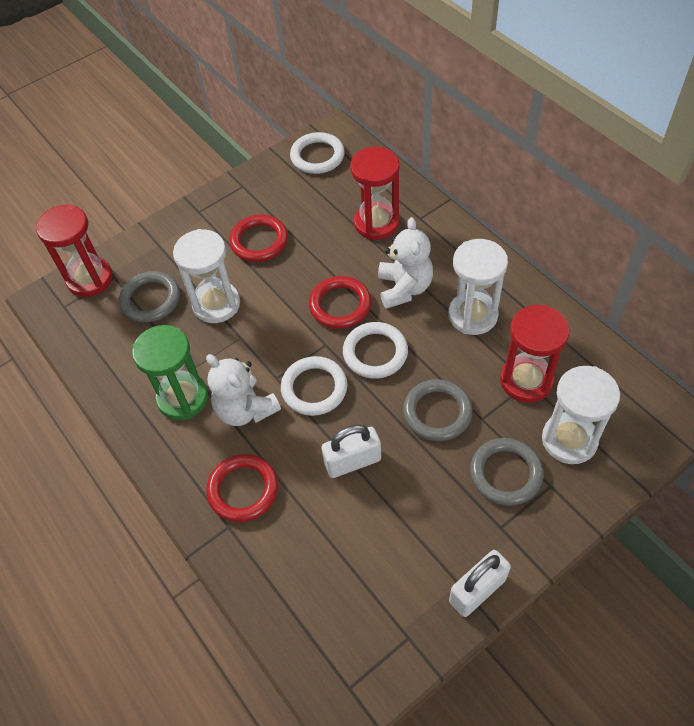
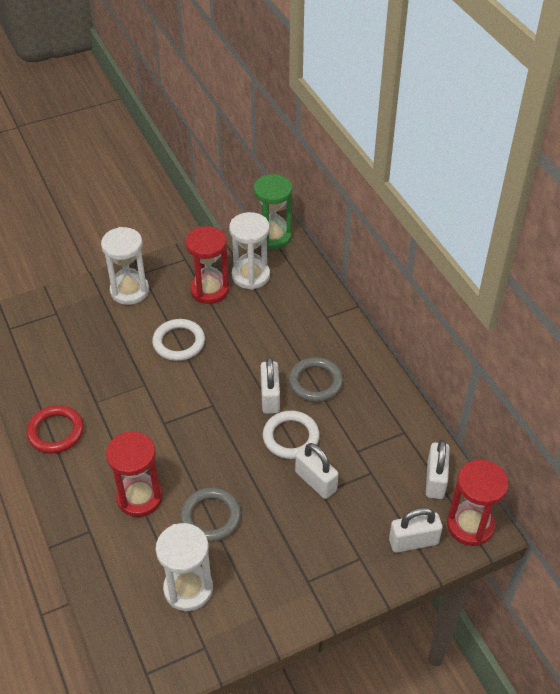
grey ring: [119,271,180,323] [403,379,473,441] [470,438,544,506] = 3 -> [180,487,241,542] [289,357,343,402] = 2
red ring: [206,454,278,522] [229,215,288,262] [309,276,371,329] = 3 -> [26,405,84,453] = 1
white padlock: [322,425,381,478] [449,550,511,617] = 2 -> [261,357,280,414] [295,443,338,499] [389,507,443,553] [426,440,450,499] = 4
white ring: [281,356,348,416] [290,132,345,174] [343,322,408,379] = 3 -> [152,319,205,361] [263,411,320,459] = 2
white teddy bear: [206,354,281,426] [378,217,433,309] = 2 -> none = 0

